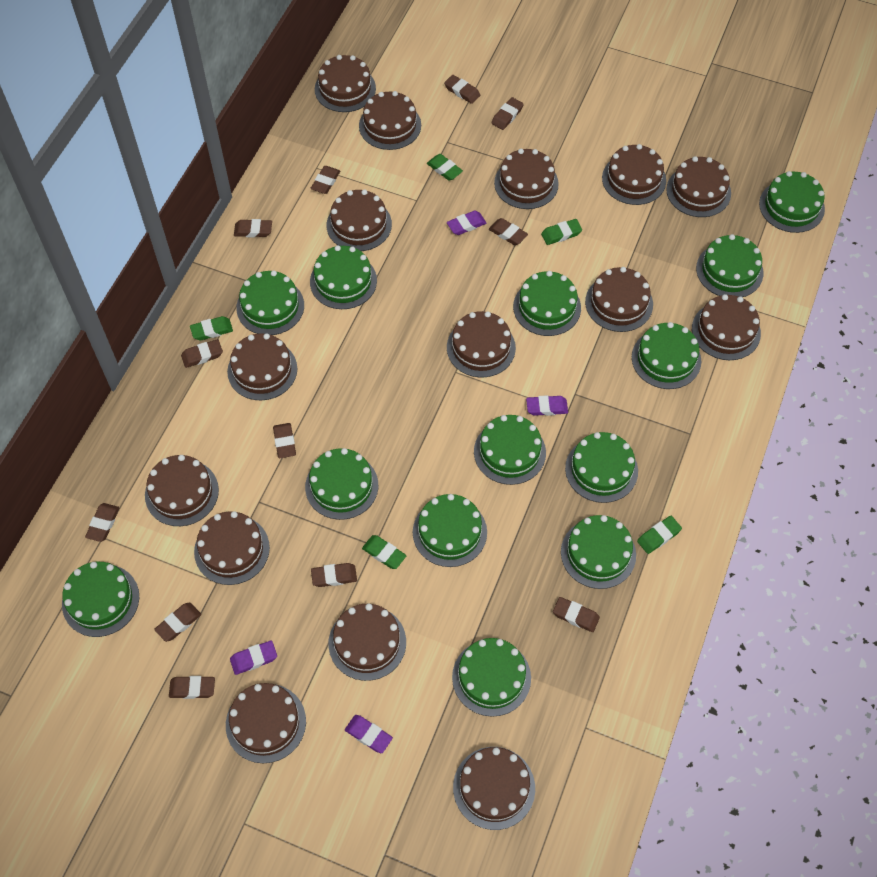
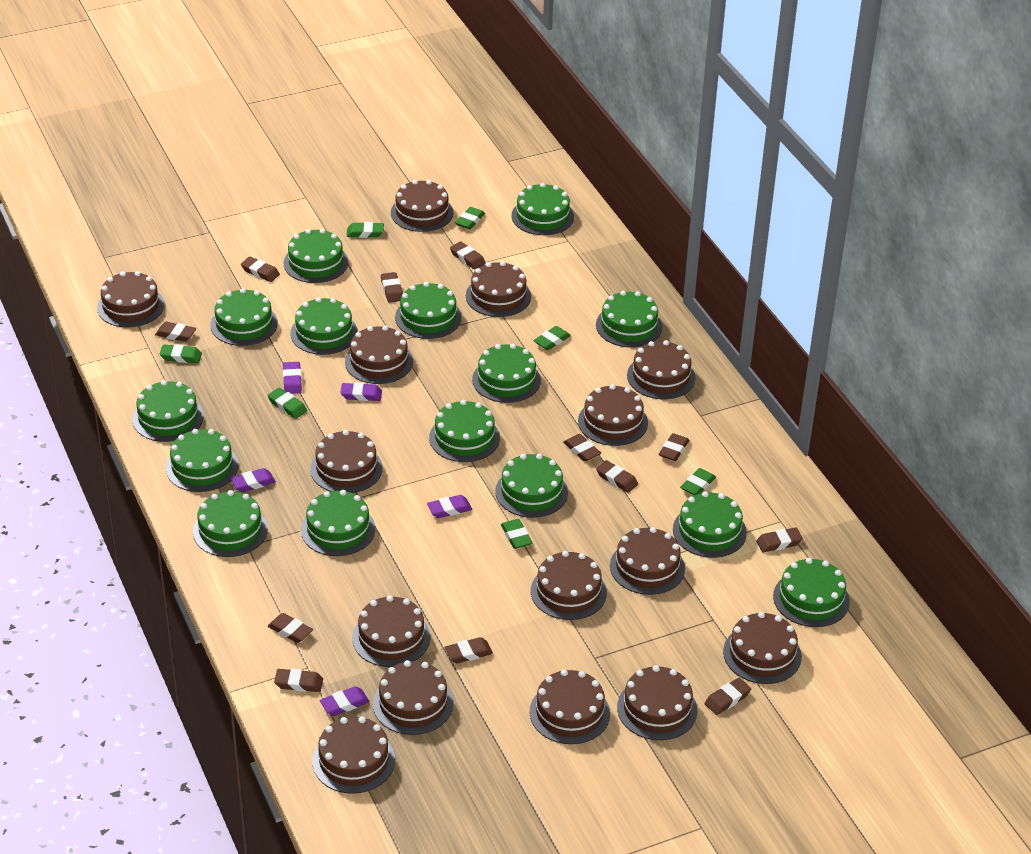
green cake: [62,562,139,637] [236,270,304,335] [305,448,378,520] [310,245,377,309] [413,494,487,567] [452,638,531,717] [474,415,546,485] [513,271,581,336] [561,515,636,589] [565,432,638,503] [632,322,701,389] [696,234,763,297] [759,171,825,233] = 13 -> [132,380,204,442] [166,429,238,492] [193,490,268,557] [210,288,278,346] [284,229,348,283] [291,297,358,355] [301,490,376,556] [395,282,462,339] [429,400,500,462] [472,344,541,403] [495,454,568,518] [512,183,574,235] [596,291,662,348] [673,491,747,558] [773,558,850,627] = 15
green eraser: [190,316,233,340] [362,535,406,569] [427,154,463,181] [541,219,582,245] [637,516,682,554] = 5 -> [160,344,202,363] [268,388,307,419] [347,222,384,238] [455,207,485,229] [501,519,533,549] [533,326,571,350] [680,468,716,495] = 7
purple eraser: [230,640,277,675] [345,715,393,753] [447,211,486,235] [526,395,568,416] = 4 -> [230,468,276,492] [283,362,302,394] [320,686,369,716] [340,382,382,401] [427,495,472,518] = 5

